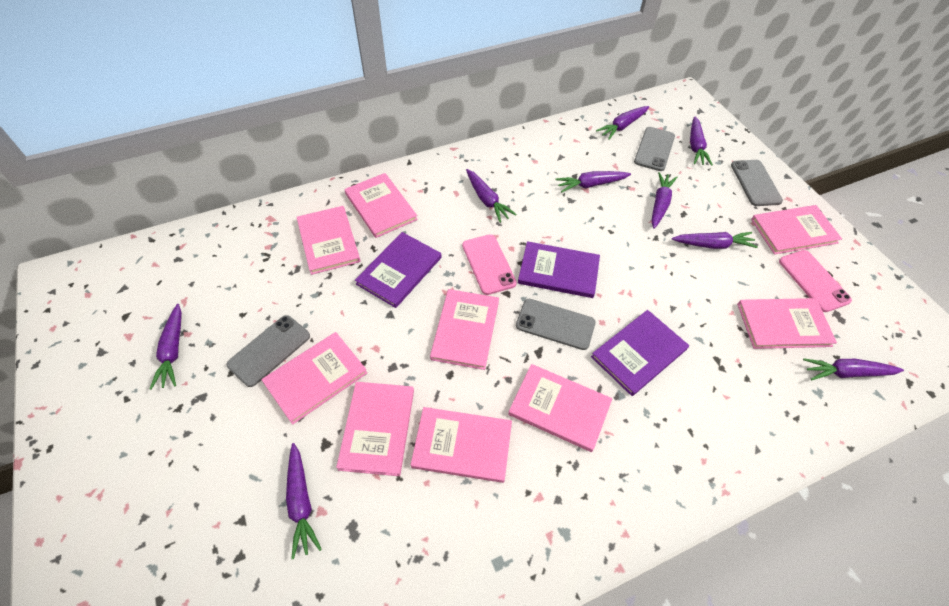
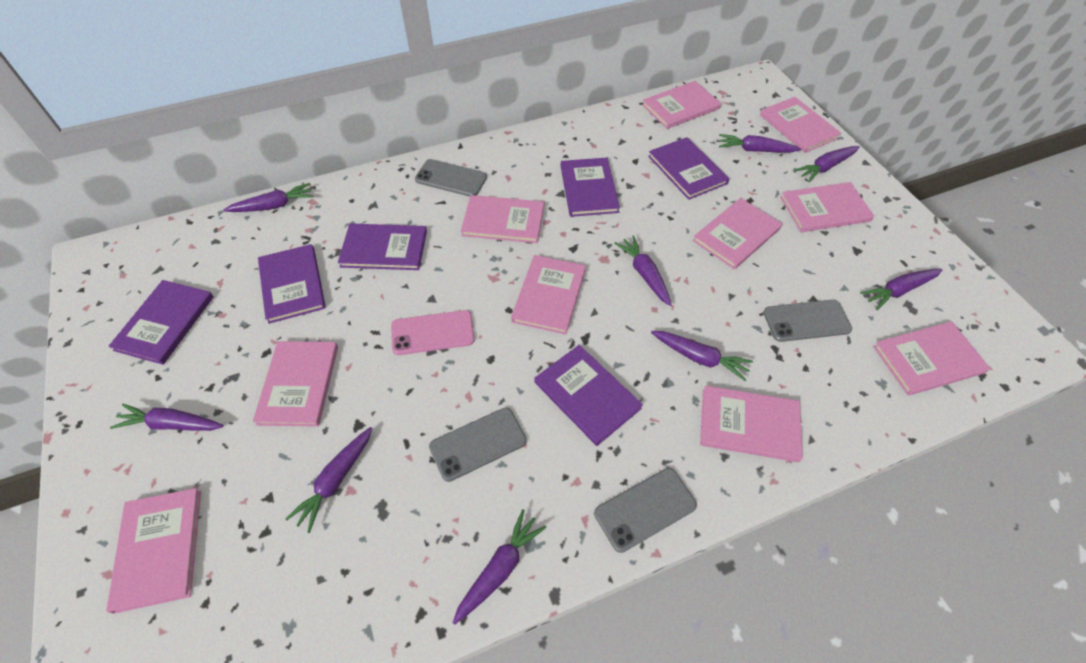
pink book: [261,332,367,425] [297,206,361,275] [336,382,414,476] [345,173,418,238] [411,407,512,483] [430,289,499,370] [508,364,612,452] [737,298,837,349] [751,205,842,254] = 9 -> [106,488,201,614] [253,341,338,426] [461,195,544,243] [511,255,586,335] [642,81,721,129] [693,198,782,269] [700,386,803,462] [760,97,842,153] [780,182,874,232] [873,321,990,396] = 10
pink phone: [462,234,517,295] [779,250,852,312] = 2 -> [391,310,475,355] = 1
purple book: [355,232,441,308] [518,241,600,298] [591,310,689,396] = 3 -> [108,280,214,365] [258,244,326,324] [338,224,427,270] [534,345,643,446] [561,158,620,217] [648,137,729,200] = 6

